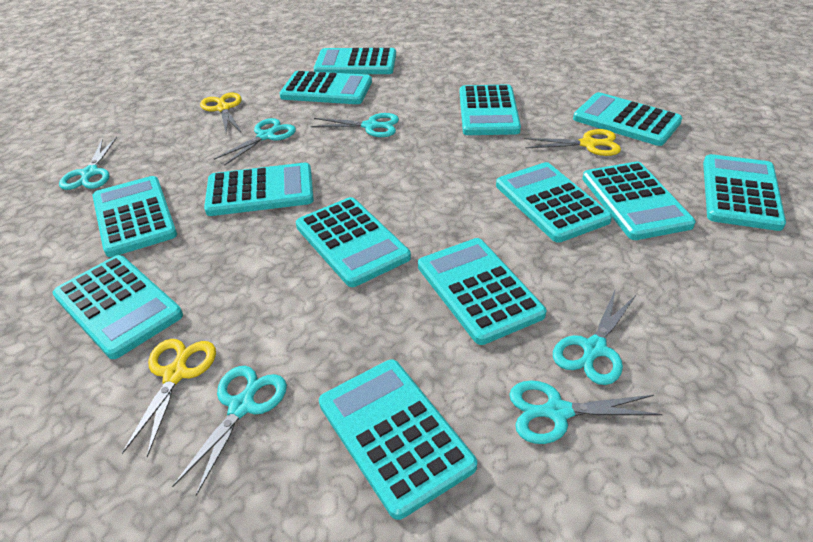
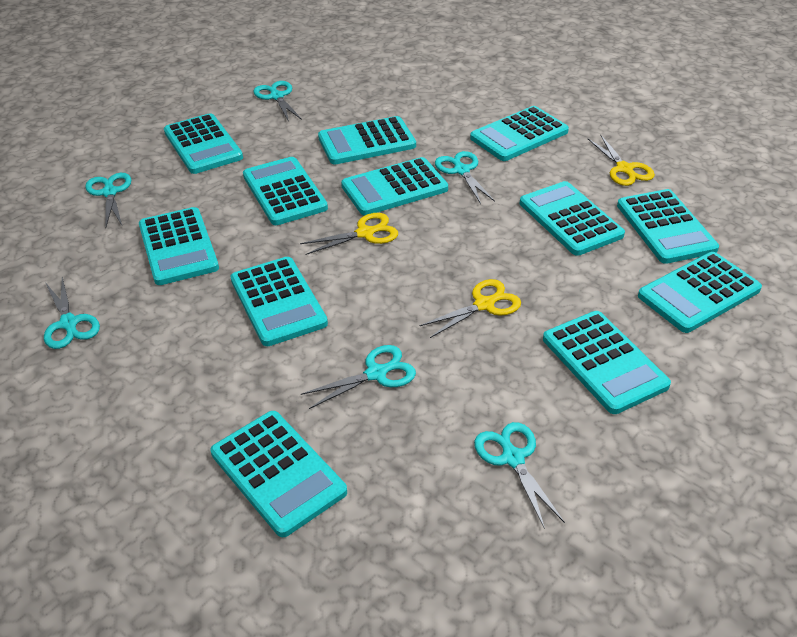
turquoise calculator: [52,255,183,359] [92,176,177,257] [204,163,314,216] [280,71,372,104] [296,197,411,287] [314,48,396,74] [319,360,477,520] [418,238,546,345] [460,84,521,135] [496,162,612,243] [573,92,682,146] [582,162,696,240] [703,154,786,231] = 13 -> [139,207,219,285] [164,113,243,174] [210,411,347,537] [230,257,328,346] [243,157,328,225] [318,116,416,164] [341,157,448,215] [470,106,569,161] [520,181,625,256] [543,311,671,414] [617,189,719,264] [638,252,762,333] = 12

